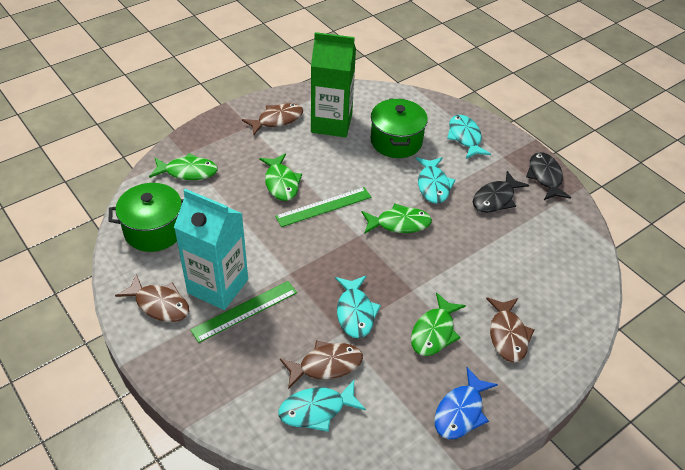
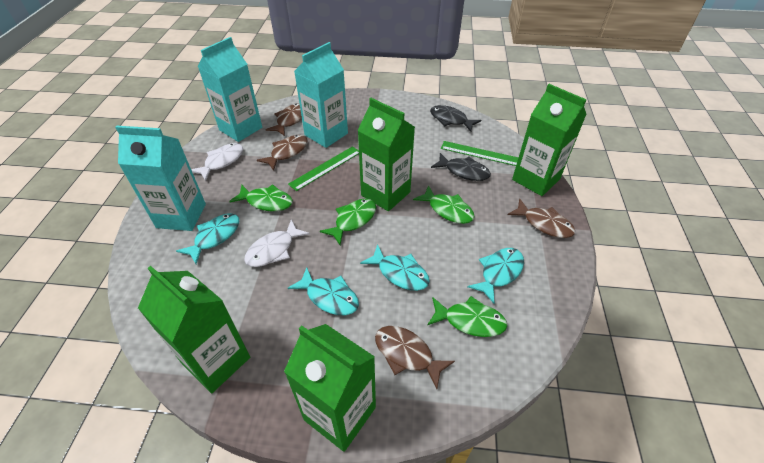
blue fish: [434,367,498,439] = 1 -> none = 0
green carton: [311,32,356,137] = 1 -> [138,266,250,393] [284,324,376,452] [357,98,415,211] [512,84,587,196] = 4
green pot: [109,183,184,252] [370,99,428,158] = 2 -> none = 0
turquoise carton: [174,189,248,310] = 1 -> [115,126,206,231] [198,37,262,142] [294,42,348,148] = 3
white fish: none = 0 -> [191,143,243,181] [244,219,310,267] = 2

